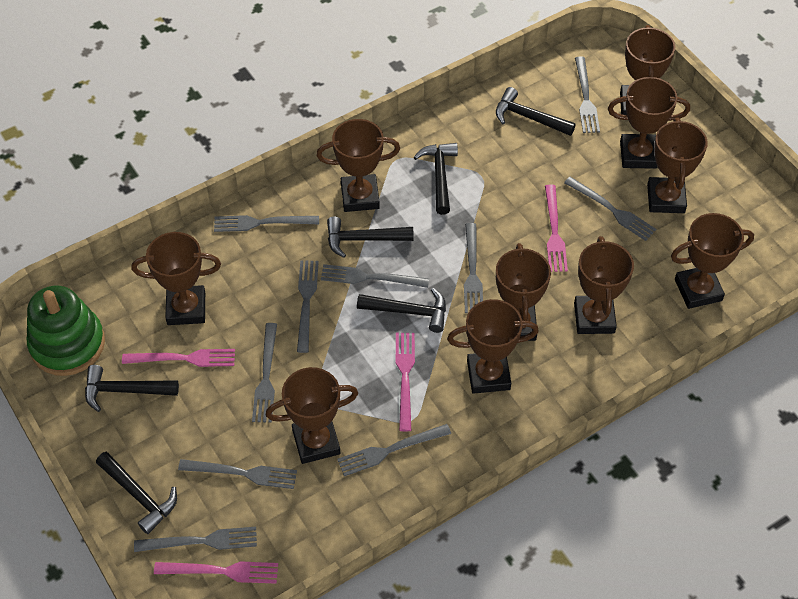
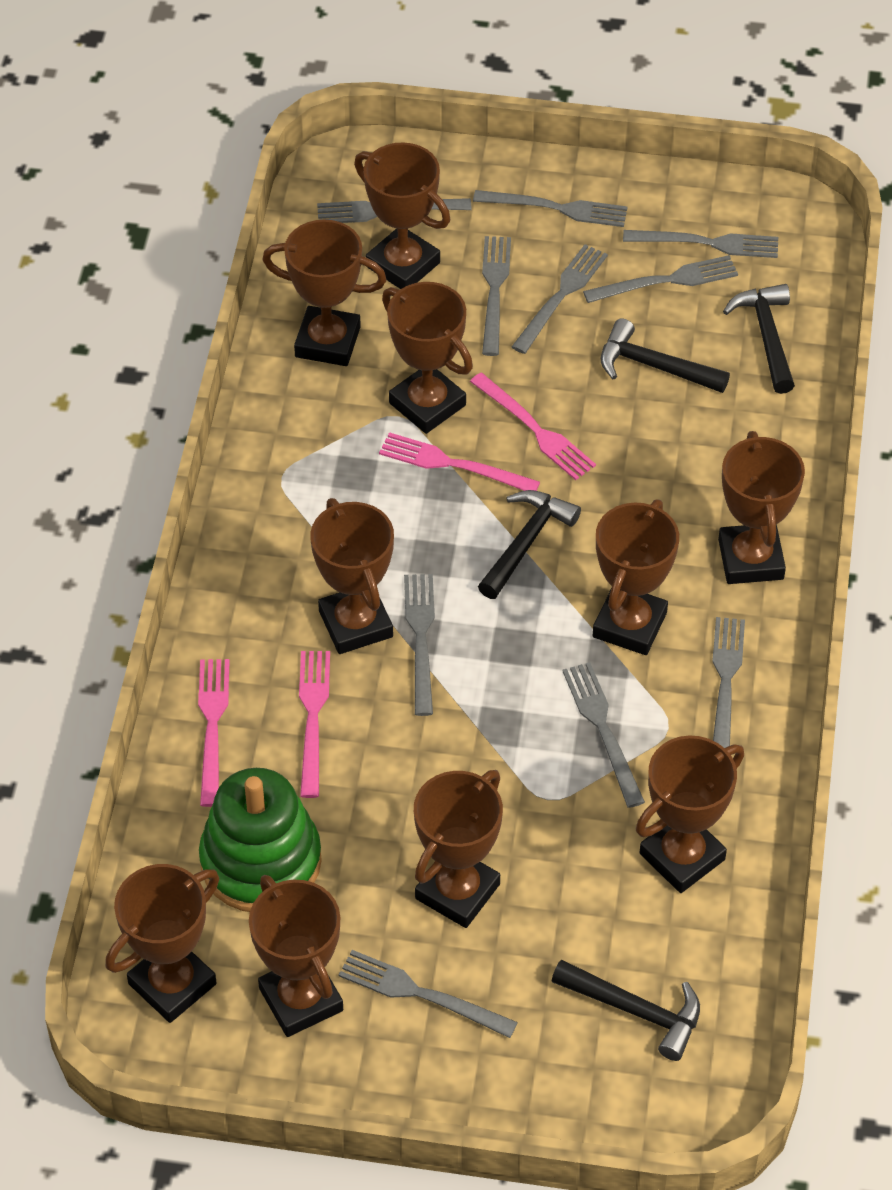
black hammer: [85,365,179,412] [96,452,177,534] [327,216,414,258] [357,288,446,333] [414,143,458,215] [496,87,576,136] = 6 -> [478,490,581,599] [552,959,700,1061] [601,318,730,393] [723,284,795,394] = 4

